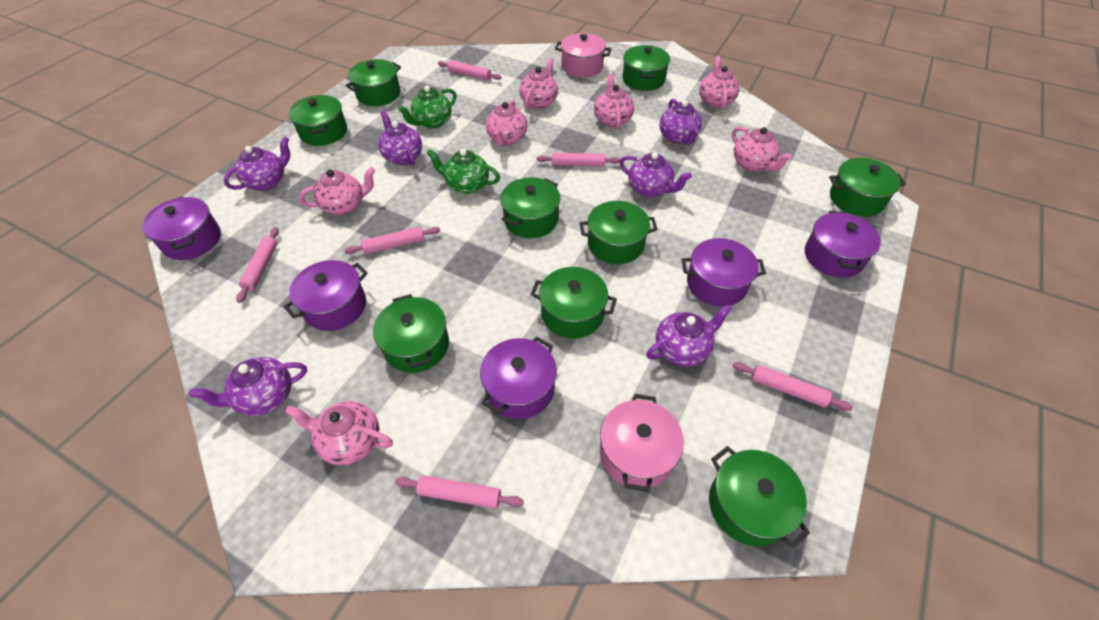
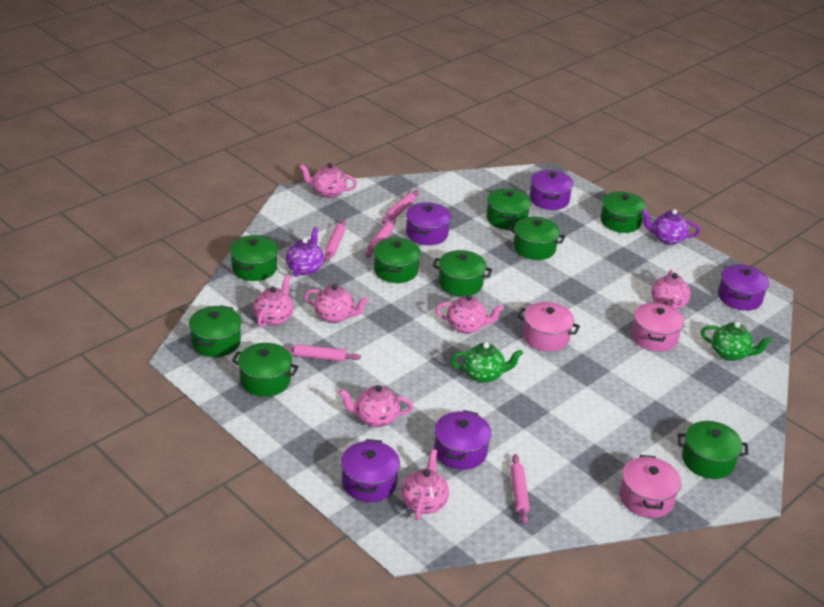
pink pot: [555,33,611,77] [600,394,684,492] = 2 -> [517,302,580,352] [620,455,681,518] [631,302,684,352] = 3
pink rolling pin: [236,227,279,303] [344,227,440,254] [395,475,524,509] [438,60,502,80] [537,153,621,166] [732,362,853,411] = 6 -> [283,344,361,362] [324,220,346,262] [365,219,395,258] [382,190,419,223] [510,454,530,524] = 5
purple teapot: [189,357,307,416] [224,136,290,191] [378,110,422,166] [619,152,692,197] [646,304,732,366] [660,99,702,145] = 6 -> [286,227,324,277] [641,209,700,245] = 2

